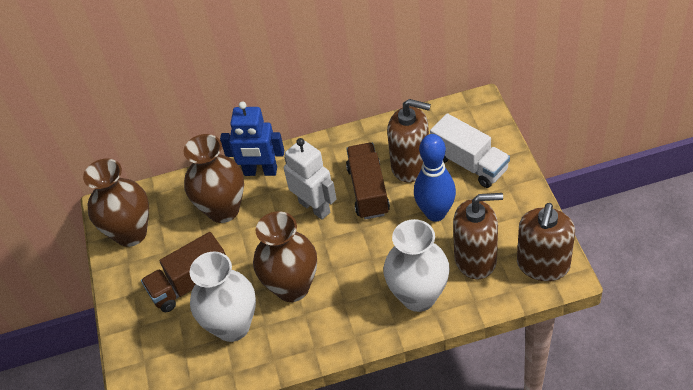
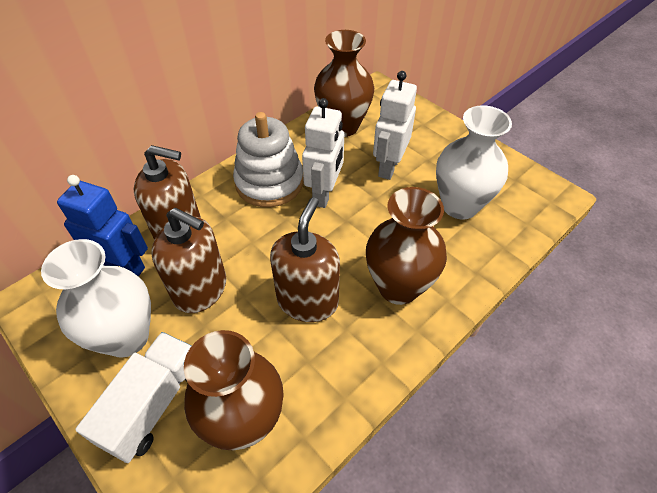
blue bowling pin: [414,134,456,222] = 1 -> none = 0
brown truck: [141,232,226,312] [346,143,390,220] = 2 -> none = 0
white robot: [284,138,336,219] = 1 -> [302,98,344,208] [373,71,417,180] = 2
white stacking toy: none = 0 -> [233,112,304,207] = 1

